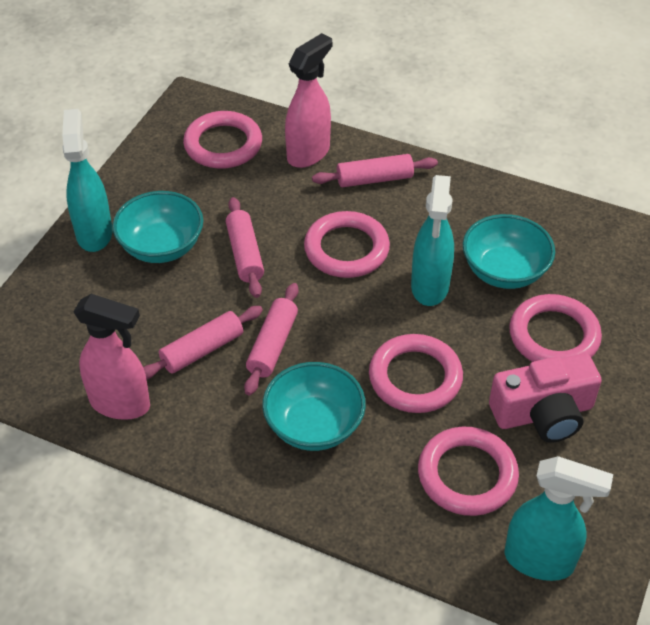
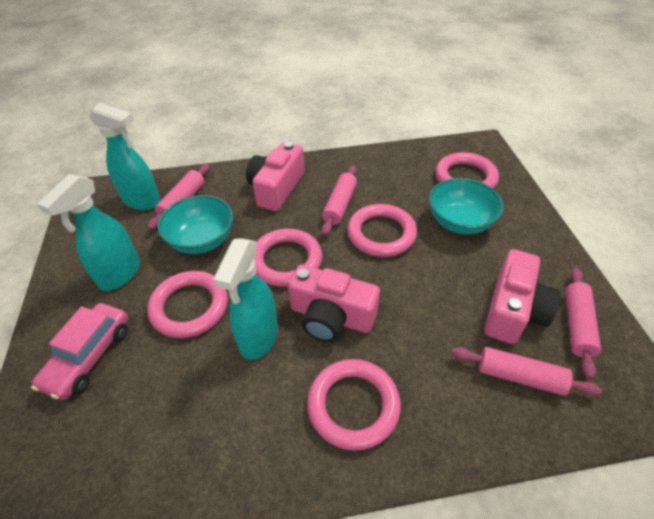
pink camera: [489,354,602,442] = 1 -> [246,142,305,211] [288,265,380,342] [484,249,561,344] = 3
pink car: none = 0 -> [31,303,128,400] = 1
pink spray bottle: [73,294,150,420] [285,33,332,168] = 2 -> none = 0
turquoise bowl: [112,191,203,263] [262,362,366,451] [463,214,555,289] = 3 -> [157,195,234,254] [429,178,504,234] = 2

